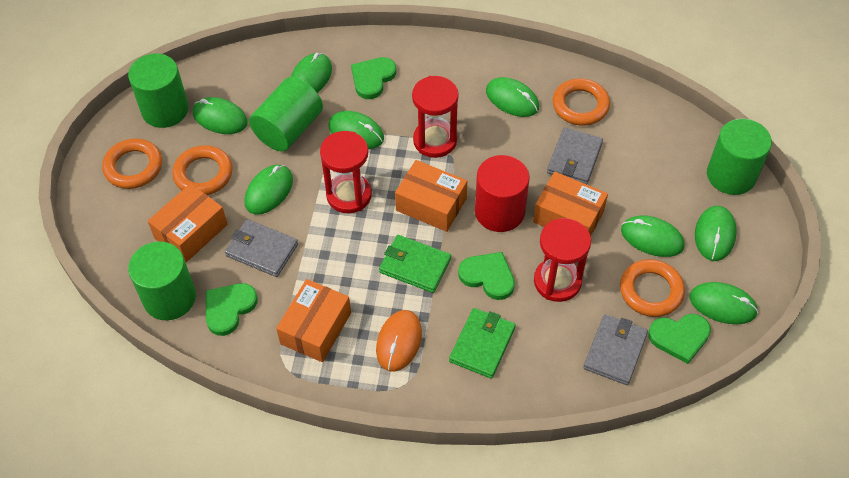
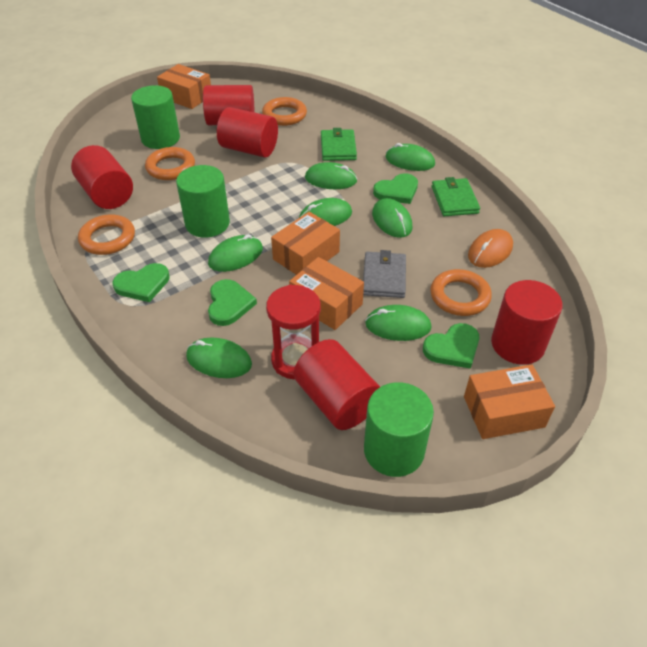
green cylinder: [128,54,189,128] [128,242,196,320] [249,77,323,152] [707,119,772,195] = 4 -> [131,85,180,149] [176,165,230,238] [364,382,434,477] = 3
green mouse: [193,97,248,134] [245,165,293,215] [291,53,332,93] [329,111,384,149] [486,77,539,117] [621,216,685,257] [690,282,758,324] [695,206,736,261] = 8 -> [186,338,252,378] [208,234,263,272] [299,198,352,226] [305,162,357,189] [365,305,432,341] [372,198,413,238] [386,143,435,171] = 7
grey wallet: [225,219,298,277] [547,127,603,184] [583,314,648,385] = 3 -> [363,250,406,298] = 1
red cylinder: [475,155,529,232] = 1 -> [71,145,133,209] [203,85,254,125] [217,107,278,158] [294,339,380,430] [491,280,562,365] = 5
red hourglass: [320,131,372,213] [412,76,459,158] [534,218,591,302] = 3 -> [266,285,321,379] = 1

